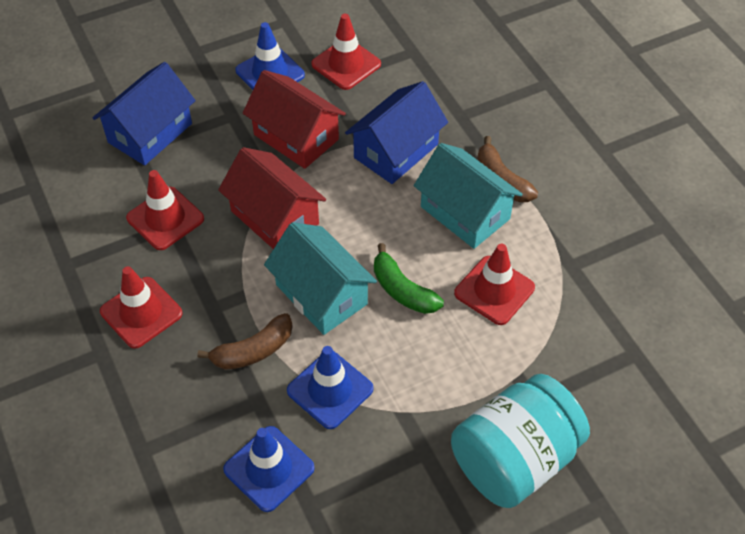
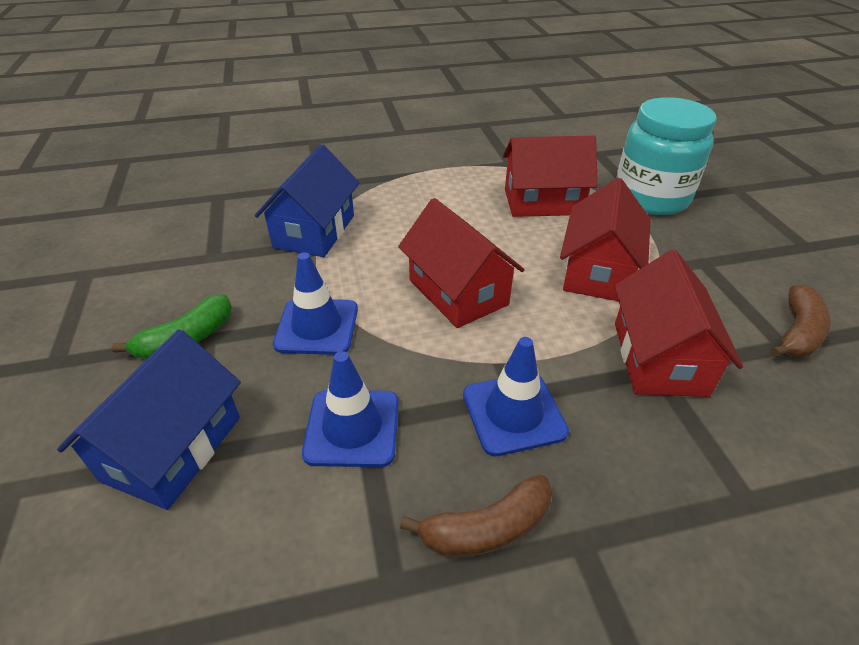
red house: [218,147,326,249] [243,70,346,169] = 2 -> [398,198,525,328] [503,136,598,217] [560,178,651,301] [614,250,743,397] = 4
red traffic cone: [100,266,183,349] [126,170,204,250] [311,14,381,90] [454,244,535,325] = 4 -> none = 0
turquoise house: [264,222,377,335] [414,143,523,249] = 2 -> none = 0

